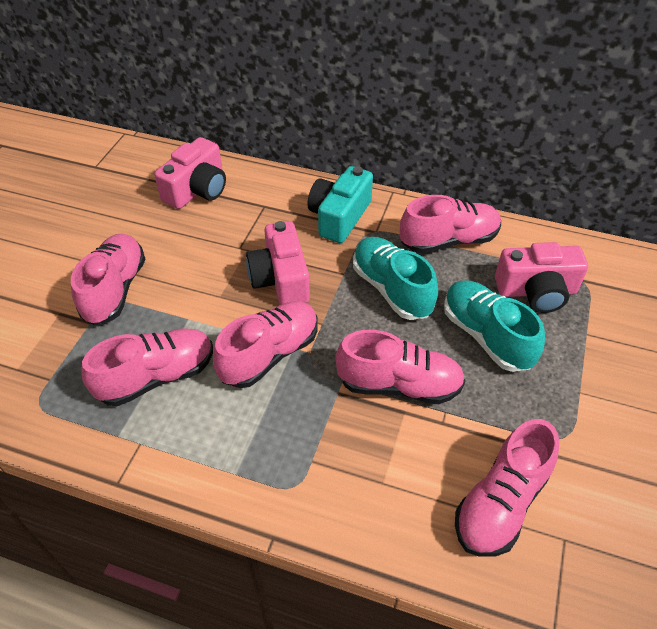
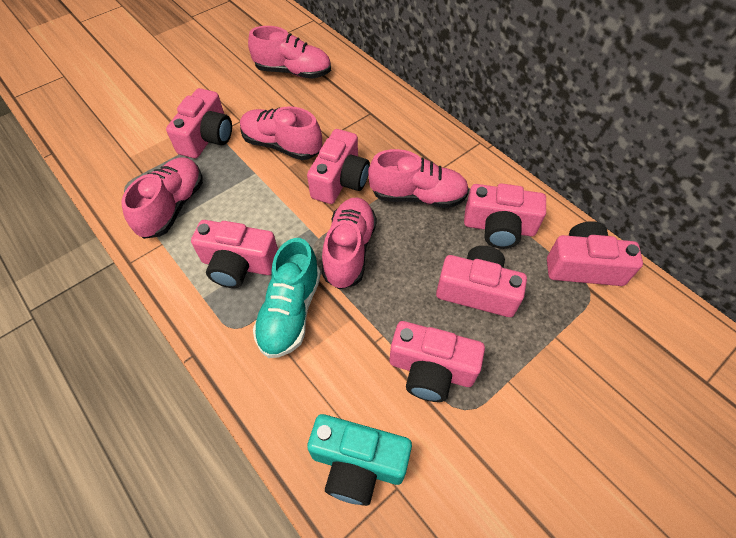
pink camera: [154,137,226,209] [246,221,310,305] [495,242,588,313] = 3 -> [166,88,232,158] [191,220,278,288] [307,129,370,204] [390,321,485,402] [436,246,527,317] [464,183,546,249] [547,221,643,286] = 7
pink shoe: [71,233,145,325] [81,329,213,406] [213,301,318,388] [335,330,465,404] [400,195,501,254] [455,419,559,557] = 6 -> [121,157,203,239] [240,106,322,160] [248,26,331,79] [322,198,377,290] [368,149,469,208] = 5
turquoise shoe: [353,237,438,320] [444,280,545,372] = 2 -> [253,238,321,358] = 1

